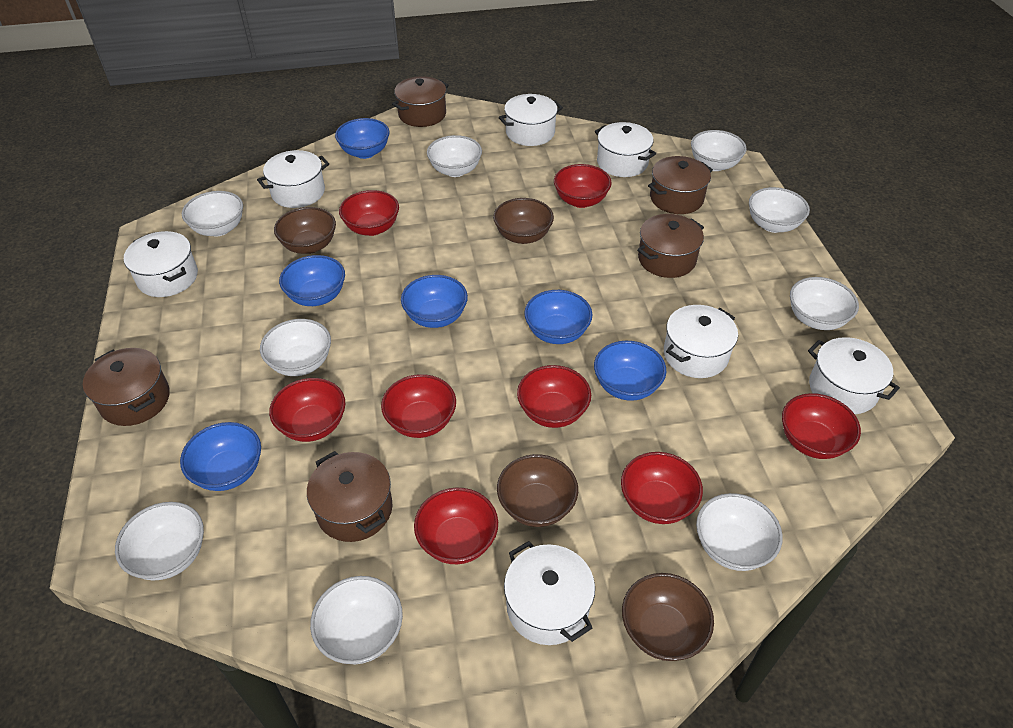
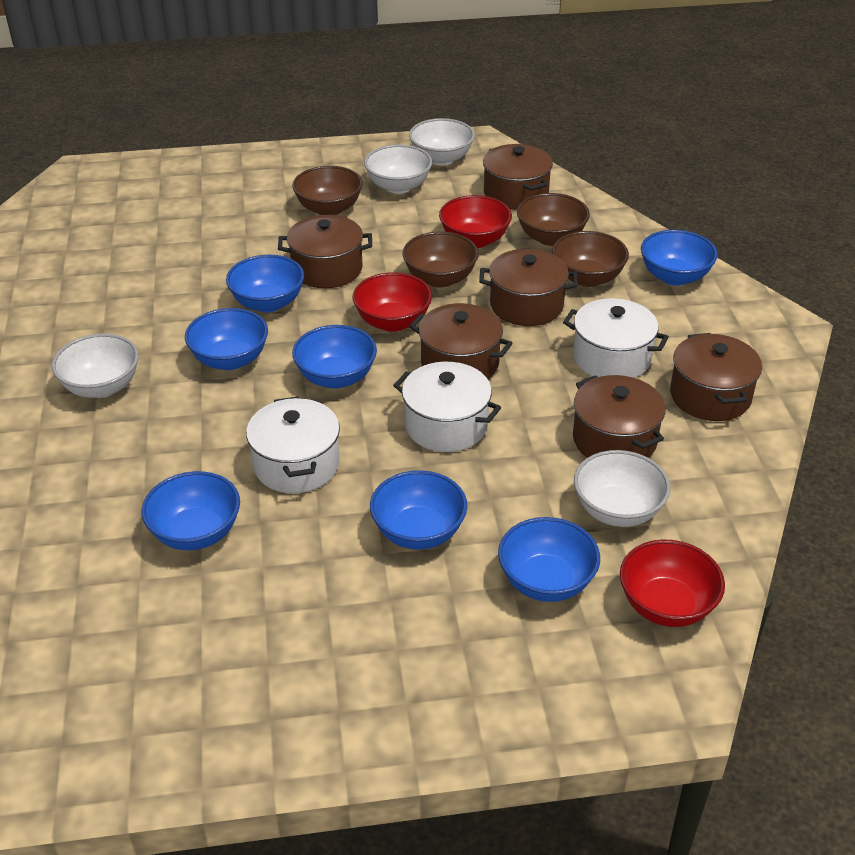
blue bowl: [180,422,261,491] [279,255,345,306] [335,118,389,159] [401,275,468,328] [524,290,592,344] [594,341,666,401] = 6 -> [142,471,240,550] [185,308,268,370] [226,255,304,312] [292,325,377,388] [370,470,467,549] [498,517,600,602] [641,230,718,286] = 7
brown pot: [83,348,170,426] [307,451,392,542] [392,76,449,127] [637,214,704,278] [648,156,713,214] = 5 -> [278,215,372,288] [410,303,513,379] [479,249,578,326] [483,144,553,210] [573,375,665,458] [670,333,762,421] = 6
red bowl: [269,378,345,442] [339,190,399,236] [381,374,456,438] [414,488,498,564] [517,365,591,428] [554,164,611,208] [621,452,703,524] [782,393,861,459] = 8 -> [353,272,432,332] [439,195,512,248] [620,540,725,627] = 3
white bowl: [115,502,204,581] [182,191,243,236] [260,319,331,376] [310,576,403,664] [427,135,482,177] [691,130,747,171] [696,493,783,571] [749,187,810,233] [790,277,859,330] = 9 -> [52,334,139,398] [364,144,432,194] [409,118,475,166] [574,450,670,527] = 4
white pot: [124,231,198,297] [257,150,329,208] [499,94,563,146] [504,541,595,645] [595,122,656,177] [664,305,738,378] [808,337,900,414] = 7 -> [246,396,340,493] [393,362,501,452] [563,298,669,378] = 3

